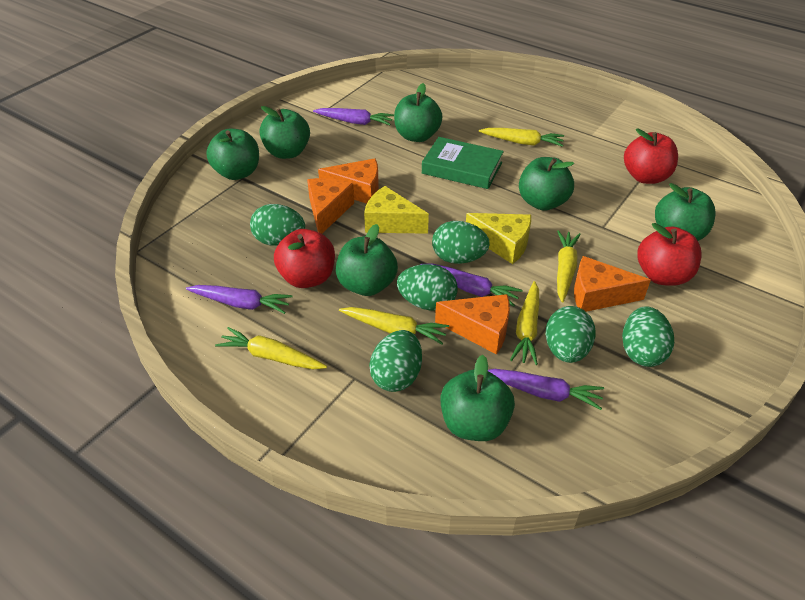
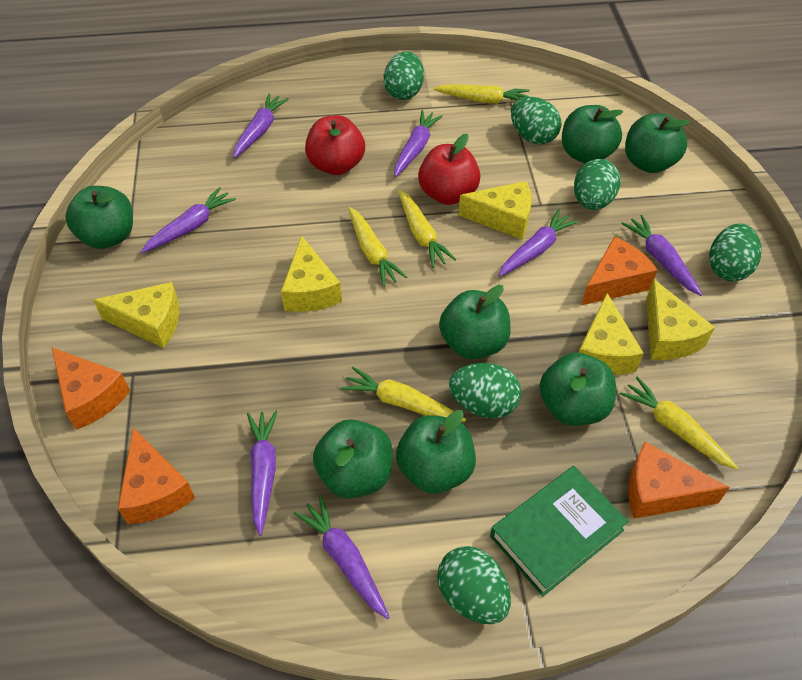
purple carrot: [186,285,292,314] [313,108,394,125] [420,263,523,307] [488,369,604,410] = 4 -> [141,187,236,253] [233,93,289,158] [247,411,278,536] [294,495,390,619] [394,110,443,177] [498,209,579,277] [621,215,702,296] = 7
red apple: [274,229,335,288] [624,129,678,184] [638,223,702,286] = 3 -> [305,115,365,175] [418,134,481,205] = 2
yellow cheese: [364,186,429,234] [466,213,531,264] = 2 -> [93,282,180,348] [281,236,342,312] [458,181,531,239] [579,293,644,375] [646,279,715,360] = 5

